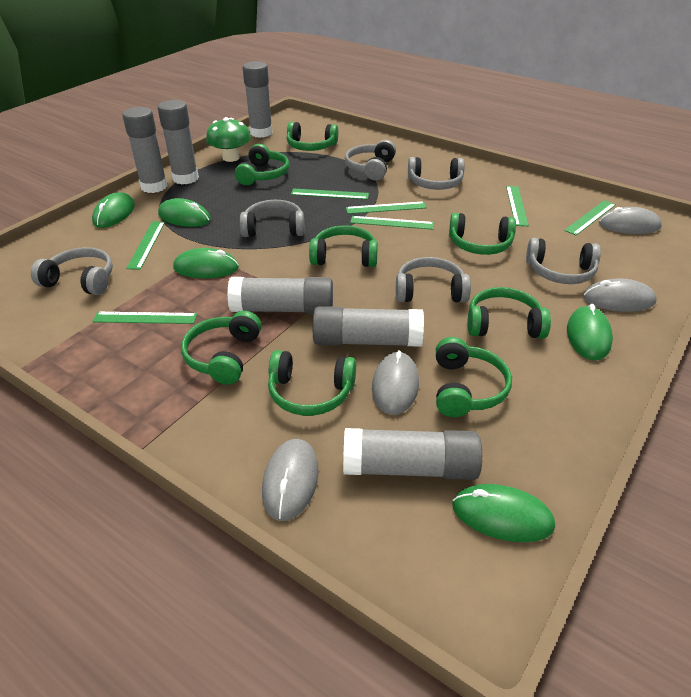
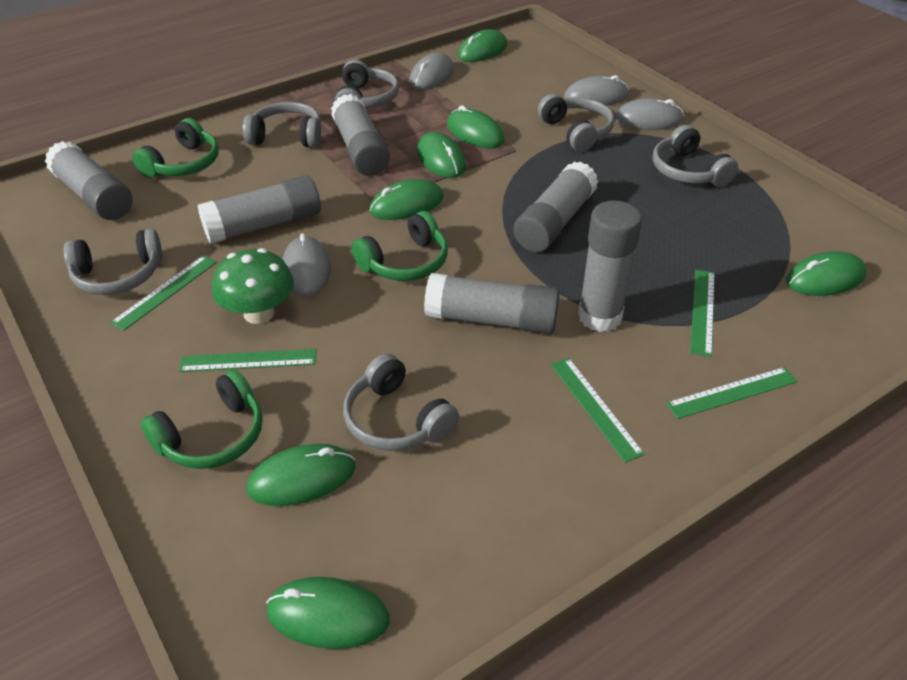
green headphones: [181,311,262,385] [235,144,289,185] [268,350,356,416] [287,122,338,151] [309,225,378,267] [436,337,512,417] [449,213,516,255] [468,287,551,338] = 8 -> [132,118,219,178] [141,370,263,469] [351,211,448,281] = 3
green mouse: [92,192,135,228] [158,198,211,227] [173,248,239,278] [452,484,555,542] [567,304,613,360] = 5 -> [247,444,355,506] [266,577,389,649] [369,179,444,220] [417,132,466,178] [447,105,504,148] [458,29,507,62] [786,251,867,296] = 7
green ruler: [92,312,197,324] [126,222,165,270] [291,188,369,200] [346,202,427,214] [350,216,434,230] [506,186,529,226] [564,200,616,235] = 7 -> [110,255,217,331] [179,349,316,372] [551,358,645,463] [666,367,797,419] [690,270,715,357] = 5

